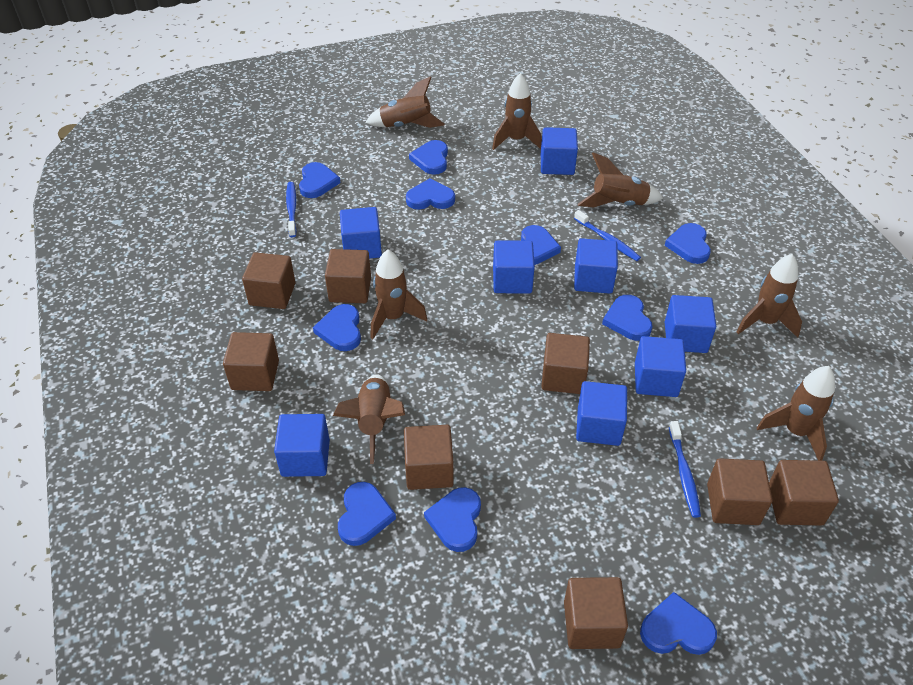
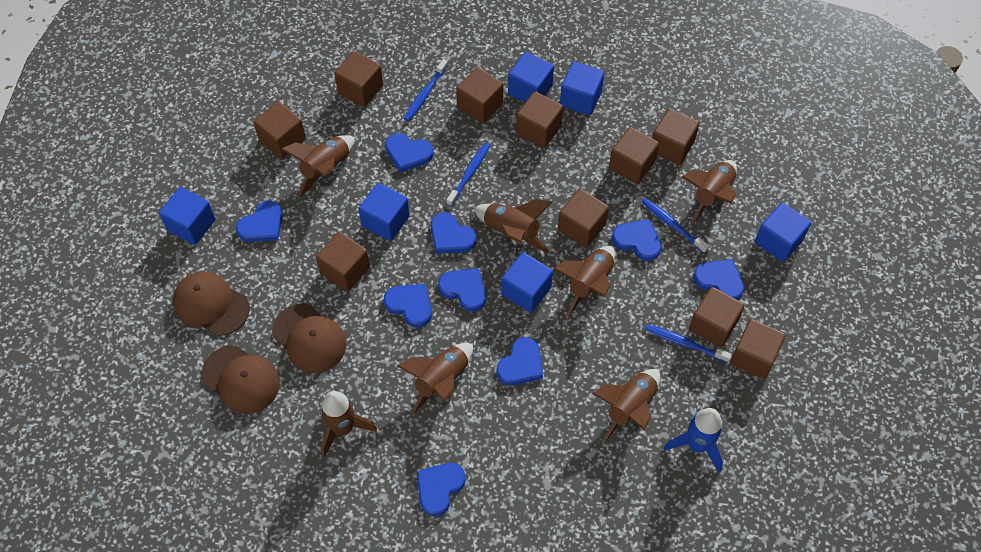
blue cube: [274,414,330,477] [340,207,382,259] [493,240,535,294] [541,127,578,175] [574,238,618,294] [576,381,627,446] [635,336,686,397] [665,295,716,353] = 8 -> [159,187,216,245] [358,183,410,241] [502,252,553,313] [508,52,554,102] [560,61,605,115] [755,202,811,262] = 6
blue heart: [299,162,341,198] [313,304,361,351] [338,482,396,546] [406,178,455,210] [409,140,448,175] [424,487,481,552] [521,225,561,265] [602,295,653,341] [640,592,717,655] [665,223,711,264] = 10 -> [236,201,283,242] [384,284,432,327] [385,133,433,173] [417,463,465,516] [431,212,476,254] [438,268,486,312] [497,337,543,385] [612,219,662,261] [693,259,744,300] = 9
blue rocket: none = 0 -> [663,408,723,472] = 1
blue toothbrush: [286,182,297,237] [574,210,641,261] [669,421,701,518] = 3 -> [404,59,448,121] [446,142,490,207] [641,198,709,253] [645,324,732,363] = 4
brown cap: none = 0 -> [173,271,250,336] [201,345,280,414] [272,304,347,373] = 3
brown cube: [223,332,279,391] [242,252,295,309] [325,249,371,303] [404,425,454,490] [541,333,590,394] [564,577,628,649] [707,458,772,525] [769,460,839,526] = 8 -> [253,101,306,159] [316,231,370,292] [334,51,383,107] [456,67,503,124] [516,91,563,148] [558,189,609,248] [609,127,659,184] [652,108,699,165] [689,287,745,348] [730,319,786,379] = 10

